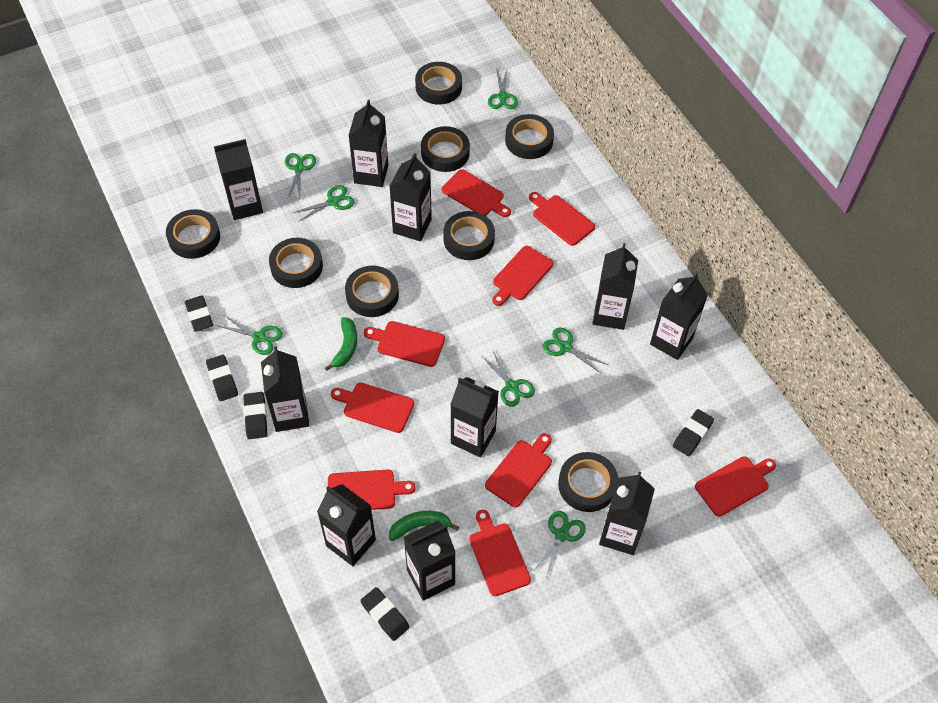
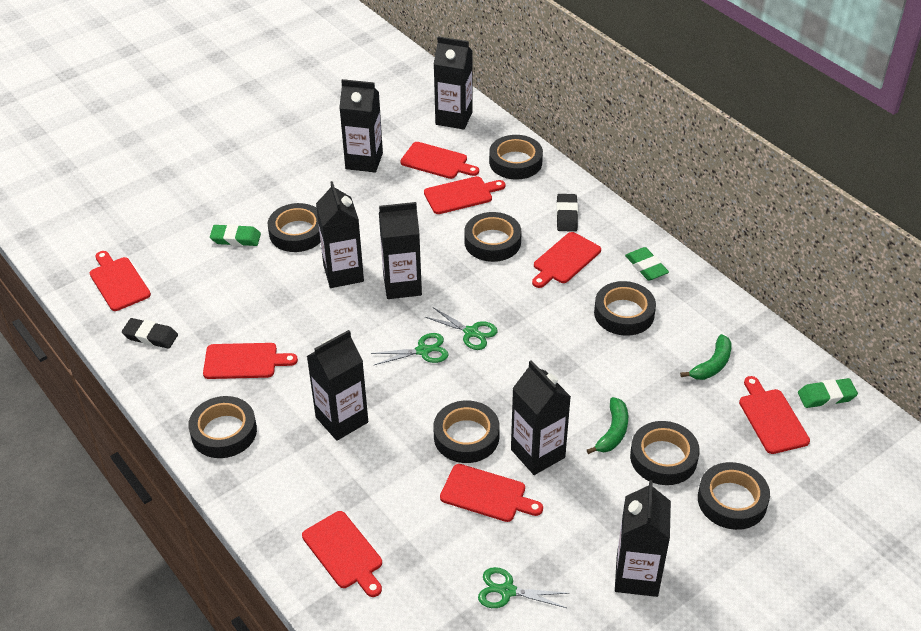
black carton: [214,139,263,220] [261,346,309,432] [317,484,376,566] [349,100,388,187] [389,153,432,241] [404,520,456,601] [450,377,499,457] [592,243,638,330] [599,472,655,555] [650,273,708,360] = 10 -> [307,330,368,441] [316,181,364,288] [339,79,383,172] [379,202,422,299] [434,36,473,130] [511,360,571,475] [615,480,671,597] = 7
black eraser: [185,296,213,332] [206,355,238,401] [243,392,268,439] [360,587,410,641] [673,409,714,456] = 5 -> [122,318,178,349] [556,194,578,232] = 2
green eraser: none = 0 -> [210,224,261,246] [625,247,669,281] [798,378,858,408] = 3
green scissors: [217,315,283,355] [285,153,316,199] [293,185,355,222] [482,349,535,407] [488,68,518,109] [533,511,586,578] [542,328,608,373] = 7 -> [371,333,449,365] [425,307,498,350] [478,567,569,608] = 3
red cutting board: [328,469,415,510] [331,382,414,433] [364,321,445,367] [442,169,511,217] [470,510,531,596] [485,433,552,507] [492,246,553,306] [529,192,595,246] [695,456,776,517] = 9 -> [90,251,151,311] [203,343,298,379] [302,511,382,597] [400,142,479,179] [424,176,505,214] [440,464,543,522] [532,232,601,288] [739,376,810,454] = 8

